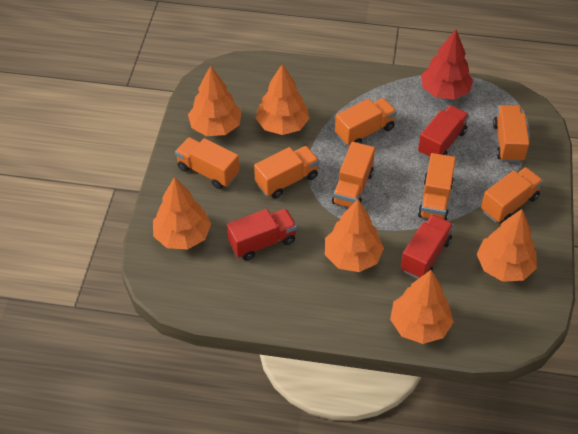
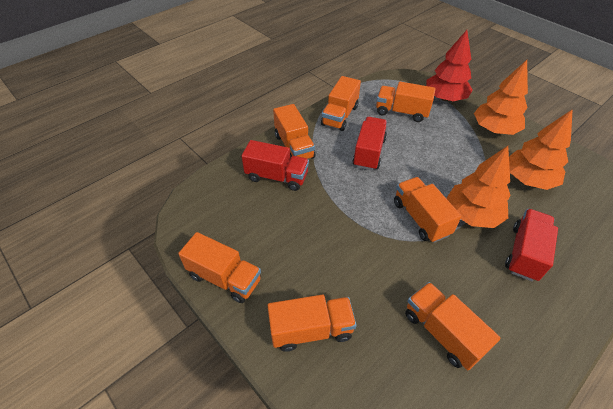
orange tree: [153,177,211,250] [188,65,242,136] [256,64,310,135] [325,199,384,272] [390,270,454,344] [477,209,537,282] = 6 -> [447,146,510,228] [474,60,528,135] [509,109,573,190] = 3

